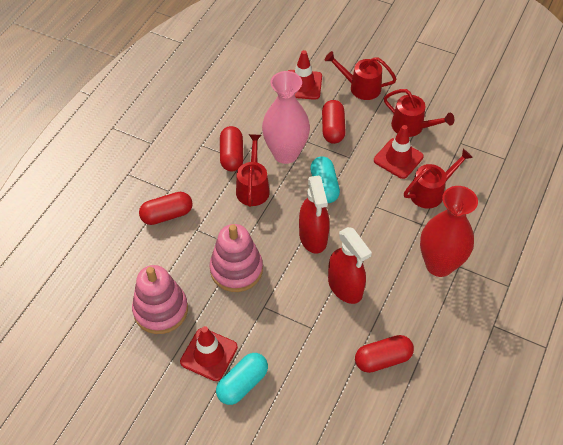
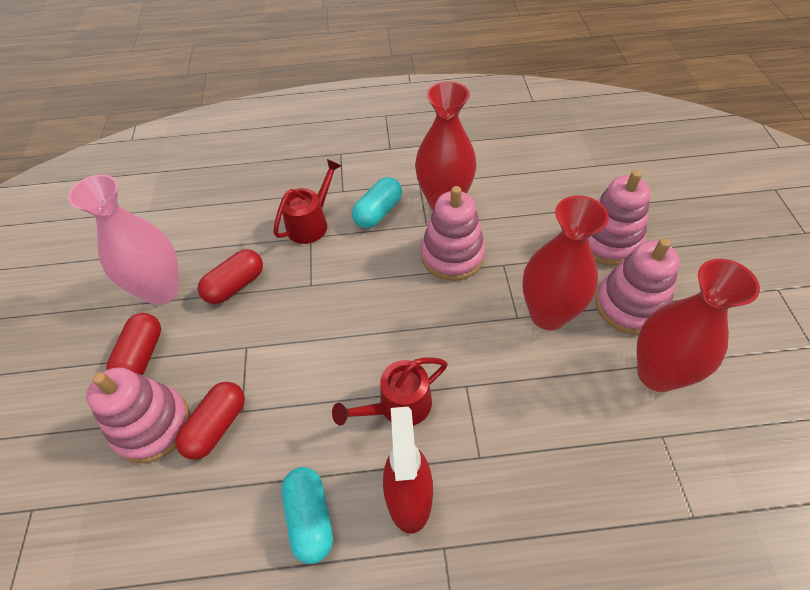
pink stacking toy: [132,265,188,334] [210,224,263,292] = 2 -> [86,367,190,463] [421,186,486,281] [588,170,651,266] [596,238,680,335] = 4
red capsule: [139,192,193,225] [220,126,243,171] [322,100,345,144] [355,335,414,373] = 4 -> [106,313,161,376] [175,382,245,460] [198,249,263,304] = 3
red spray bottle: [299,175,329,254] [328,227,372,304] = 2 -> [383,407,433,534] = 1
red traffic cone: [180,326,238,381] [288,50,322,100] [374,125,424,179] = 3 -> none = 0
red vase: [420,186,478,277] = 1 -> [415,81,477,210] [522,196,609,330] [637,259,760,392] = 3
red watering can: [236,134,270,207] [325,51,397,100] [384,89,454,137] [404,149,473,208] = 4 -> [273,159,342,244] [332,358,448,426] = 2

